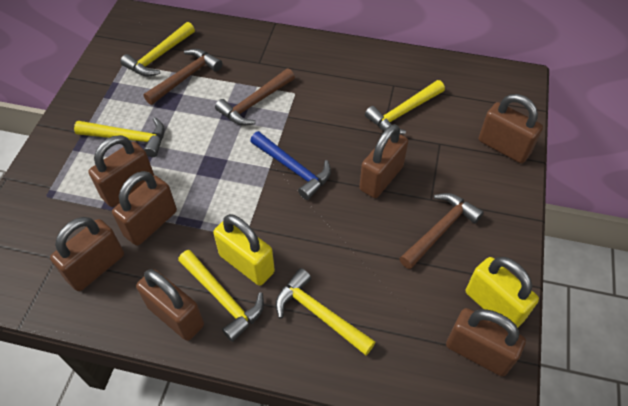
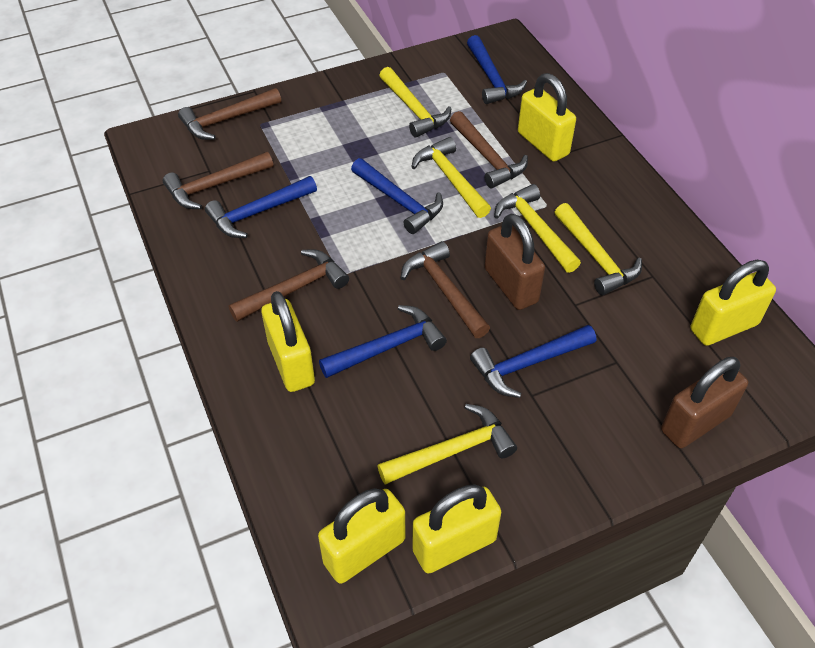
blue hammer: [250,131,331,200] = 1 -> [205,176,317,238] [319,305,447,378] [351,158,443,234] [467,35,527,104] [470,325,596,398] = 5
brown hammer: [144,49,222,105] [215,68,295,125] [399,193,484,269] = 3 -> [163,152,273,209] [178,88,281,140] [228,249,349,322] [401,241,490,338] [450,111,528,188] = 5
brown padlock: [50,217,124,291] [88,135,154,207] [112,171,177,246] [136,269,204,341] [359,124,408,198] [446,308,526,376] [479,94,543,163] = 7 -> [484,214,545,310] [661,357,748,448] = 2
yellow padlock: [213,214,275,286] [466,257,539,328] = 2 -> [261,291,315,392] [318,488,405,584] [412,484,501,574] [518,73,576,162] [691,260,776,346] = 5

